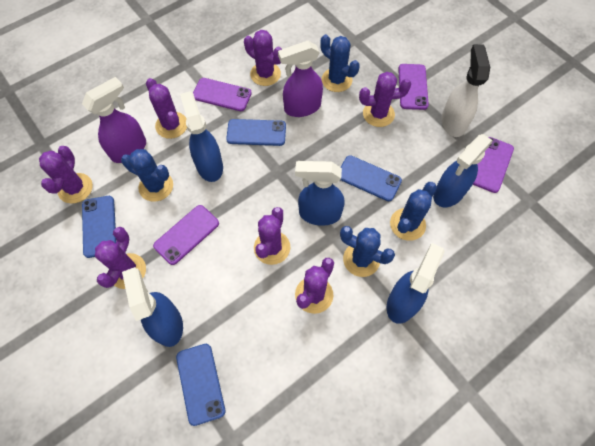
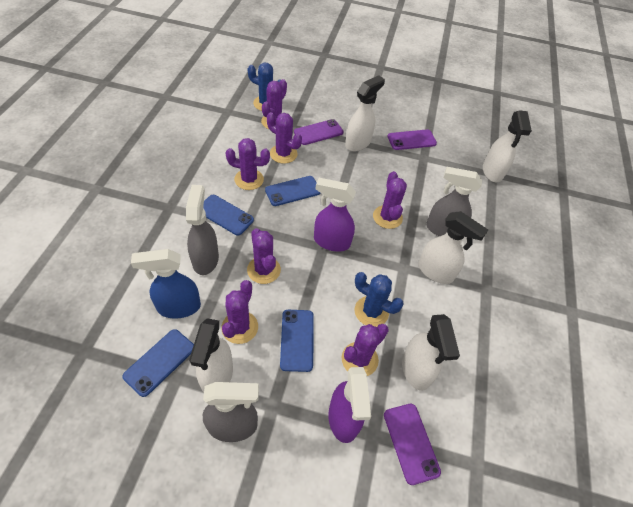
blue cactus: [121,149,173,202] [320,34,360,92] [340,226,395,277] [390,182,437,241] = 4 -> [248,63,281,111] [355,272,404,327] = 2
blue spray bottle: [122,267,183,347] [180,91,223,182] [295,161,345,226] [387,243,444,324] [433,134,493,207] = 5 -> [131,249,201,319] = 1
grey spray bottle: none = 0 -> [186,185,219,275] [203,382,259,442] [426,167,482,236] = 3
purple phone: [153,205,219,265] [193,78,252,111] [398,64,429,110] [473,137,514,193] = 4 -> [294,119,344,145] [384,404,441,485] [387,129,437,150] = 3
white spray bottle: [442,44,490,137] = 1 -> [189,318,233,393] [345,75,385,151] [402,314,460,391] [418,211,488,284] [483,110,532,182] = 5

